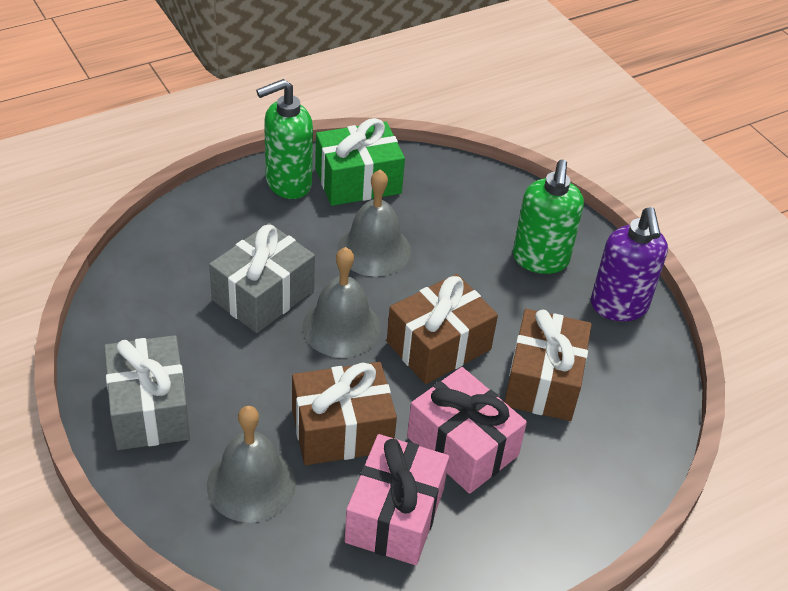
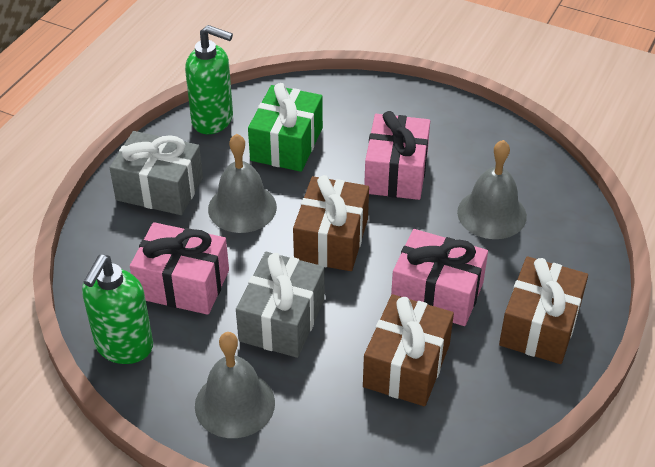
pink gift: [345,434,449,565] [407,367,527,494] = 2 -> [130,222,229,315] [364,111,430,200] [391,229,488,326] = 3
purple soap dispenser: [591,207,668,321] = 1 -> none = 0

